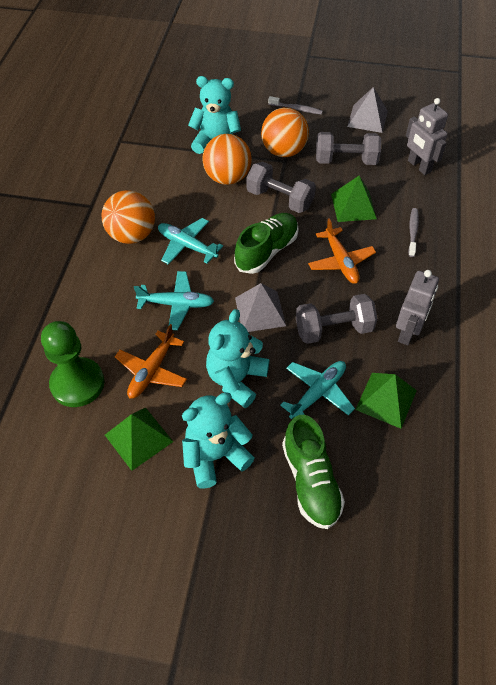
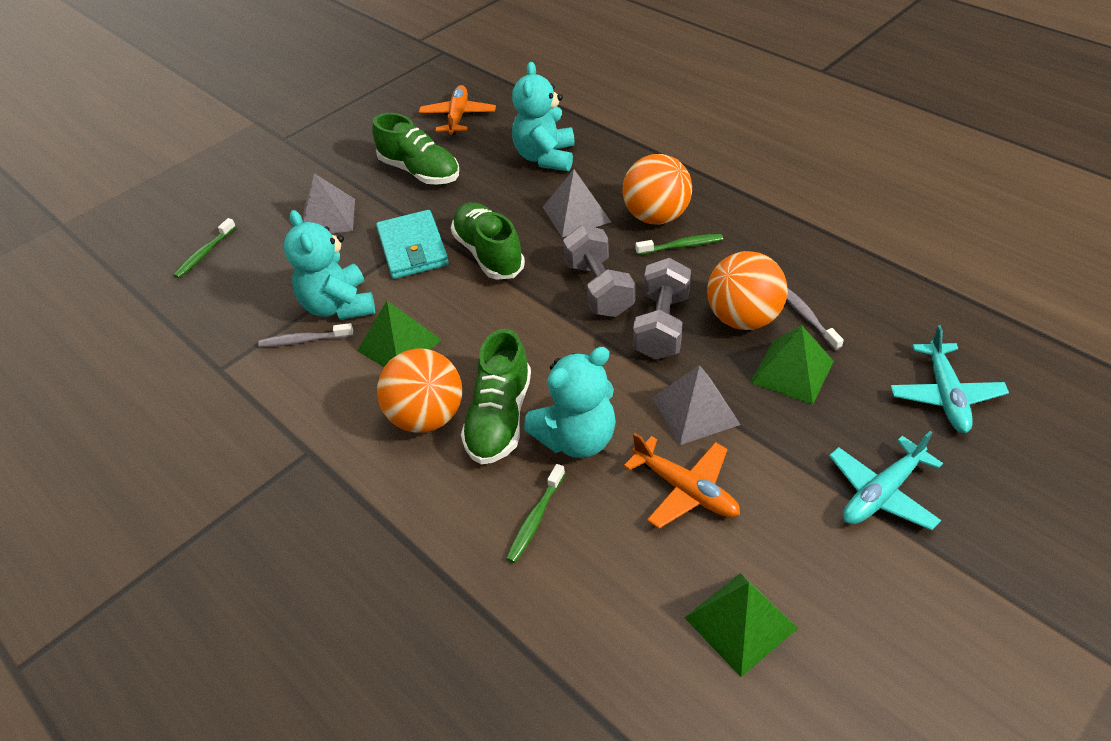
green pawn: [41,321,104,407] = 1 -> none = 0
green shoe: [234,213,299,274] [282,415,345,529] = 2 -> [372,113,459,185] [451,202,525,280] [461,329,531,465] = 3
green toothbrush: none = 0 -> [173,218,236,278] [506,464,565,563] [636,234,723,255] = 3
grey dumbbell: [246,162,316,213] [296,294,378,344] [316,132,381,165] = 3 -> [563,225,635,317] [633,258,691,360] = 2
grey pyramid: [235,283,286,332] [347,87,388,133] = 2 -> [303,173,355,233] [543,169,611,237] [652,365,741,445] = 3
grey robot: [396,270,439,345] [406,98,448,175] = 2 -> none = 0
turquoise plane: [134,271,214,330] [158,218,223,264] [280,361,355,419] = 3 -> [829,431,943,531] [891,325,1009,433] = 2
turquoise wallet: none = 0 -> [376,210,449,279] = 1

